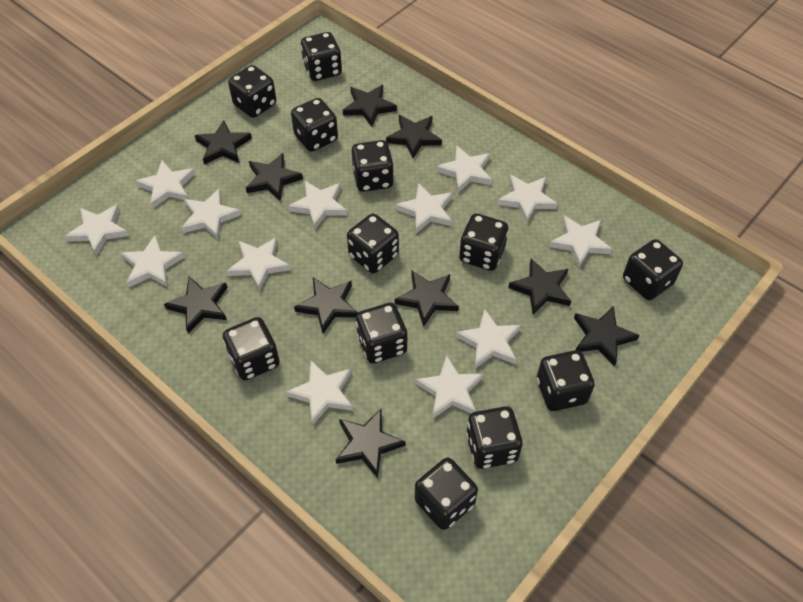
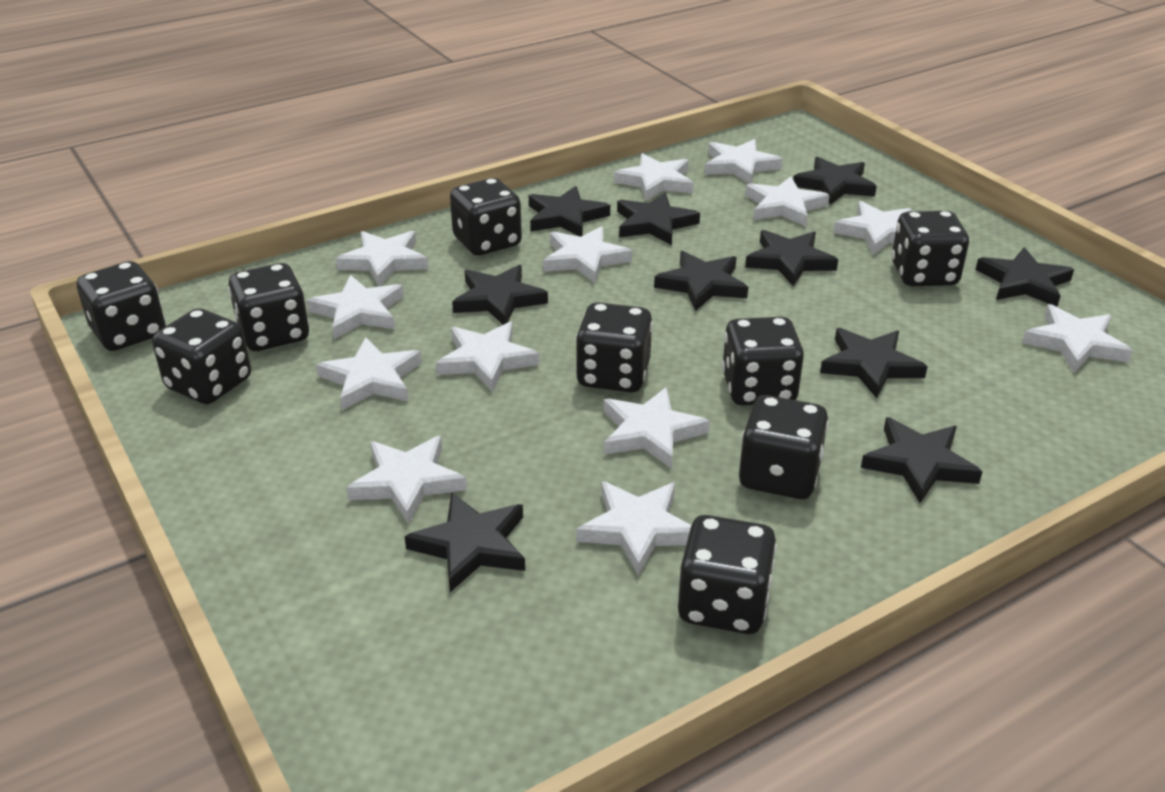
black dice: [223,317,280,380] [228,65,276,118] [291,98,338,152] [301,32,342,81] [347,214,399,273] [352,140,394,192] [356,303,408,363] [415,458,478,530] [459,213,508,271] [466,406,523,469] [537,350,595,411] [623,239,683,300] = 12 -> [77,261,166,351] [152,308,251,404] [228,263,309,351] [450,178,522,256] [576,302,653,392] [678,515,777,634] [722,317,804,406] [739,395,829,499] [891,211,969,286] = 9

